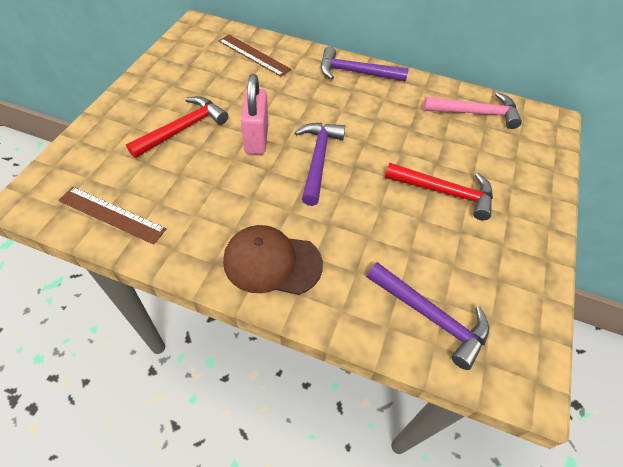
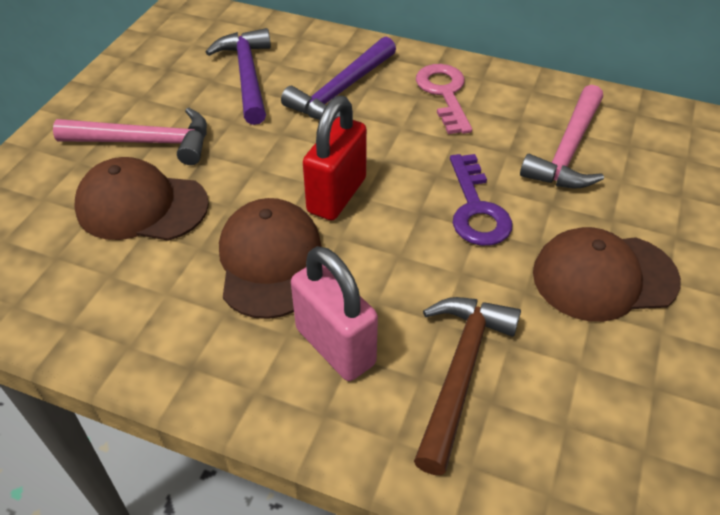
brown cap: [223,225,323,295] = 1 -> [74,157,209,241] [219,198,322,319] [533,227,681,322] = 3
brown hammer: none = 0 -> [414,297,521,475] = 1
brown ruler: [58,187,166,245] [218,35,291,77] = 2 -> none = 0
pink hammer: [423,92,522,129] = 1 -> [53,108,207,165] [520,85,604,188] = 2
pink key: none = 0 -> [416,64,472,134] = 1
purple hammer: [295,123,345,206] [321,46,409,82] [367,262,489,370] = 3 -> [206,28,271,125] [281,36,396,120] = 2
purple key: none = 0 -> [450,154,513,246] = 1
red hammer: [126,96,228,158] [385,162,493,220] = 2 -> none = 0
red padlock: none = 0 -> [303,96,367,220] = 1

